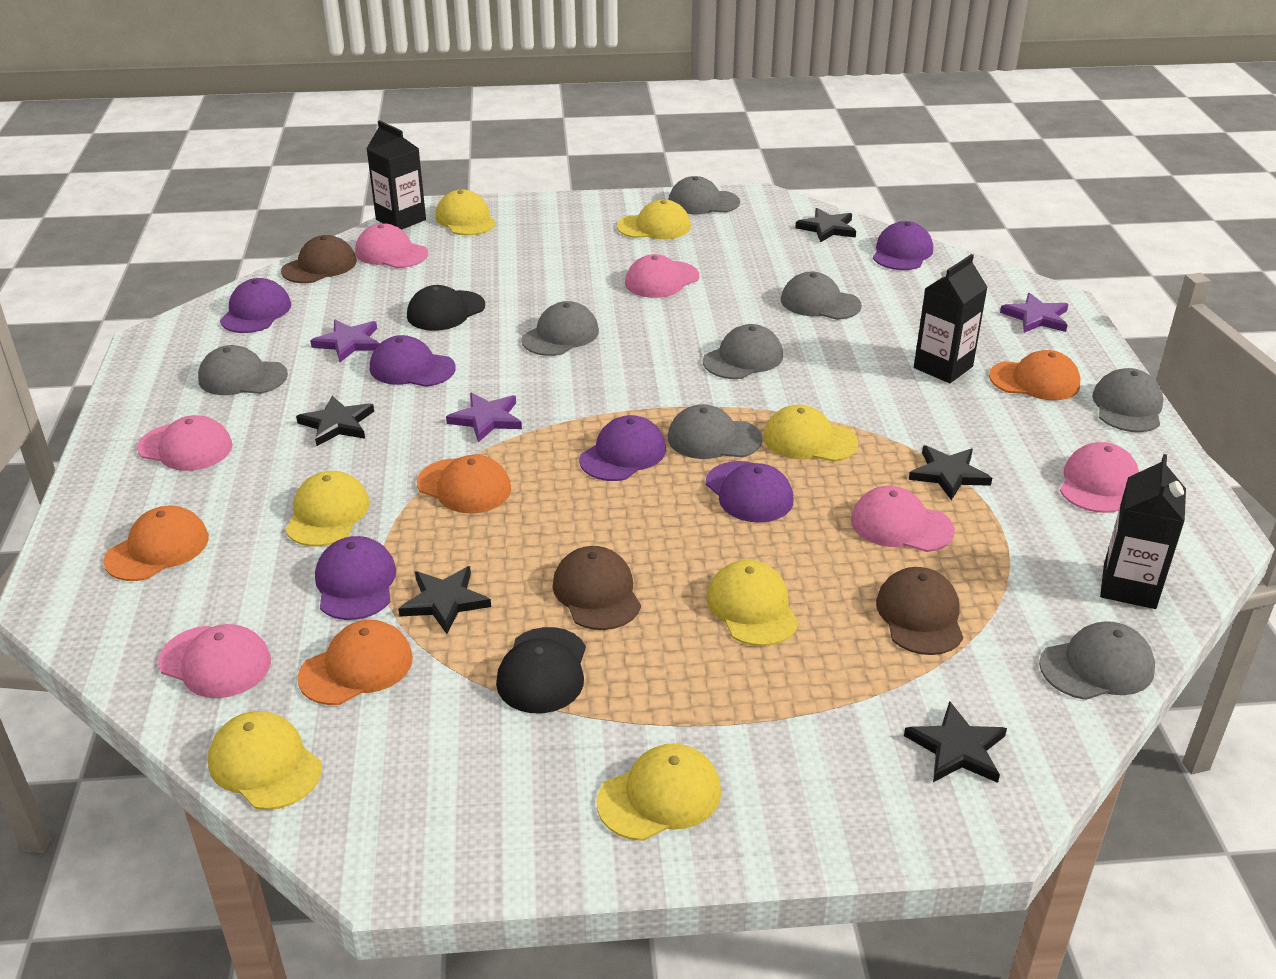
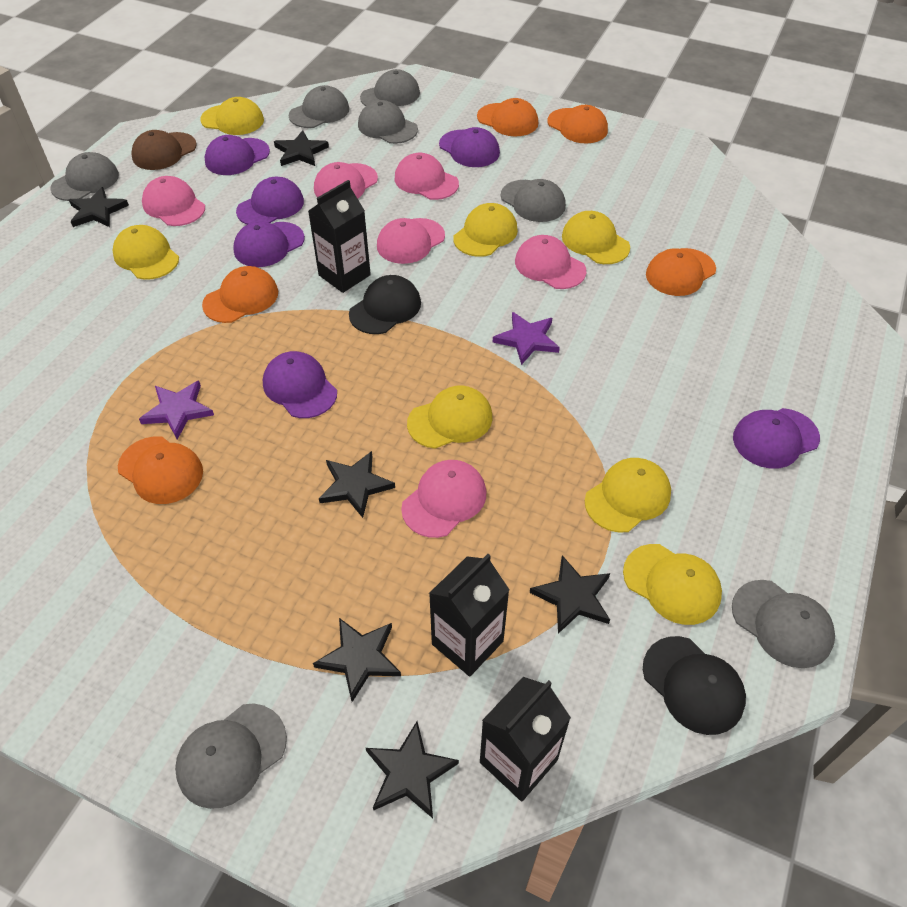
black star: [296,396,374,446] [398,566,491,634] [795,208,856,243] [904,701,1007,783] [909,445,992,501] = 5 -> [69,187,129,227] [274,130,329,166] [313,618,401,702] [319,451,395,518] [366,722,459,818] [530,555,610,634] = 6
brown cap: [281,235,356,283] [553,546,641,630] [876,567,963,655] = 3 -> [131,130,197,170] = 1
grey cap: [198,345,288,395] [521,301,599,356] [668,176,740,214] [668,404,762,459] [703,324,783,379] [781,272,862,320] [1039,621,1155,700] [1092,368,1163,432] = 8 -> [50,152,119,201] [175,704,287,809] [289,85,349,128] [358,100,418,144] [360,69,420,106] [501,179,566,222] [732,580,835,668] = 7
orange cap: [103,506,209,581] [298,620,413,705] [417,455,511,513] [989,350,1081,400] = 4 -> [118,436,203,504] [202,266,278,323] [477,98,538,136] [547,105,608,144] [646,248,716,296] = 5
purple star: [310,320,380,362] [446,392,522,442] [1000,293,1068,333] = 3 -> [139,380,214,439] [493,312,560,365] = 2

